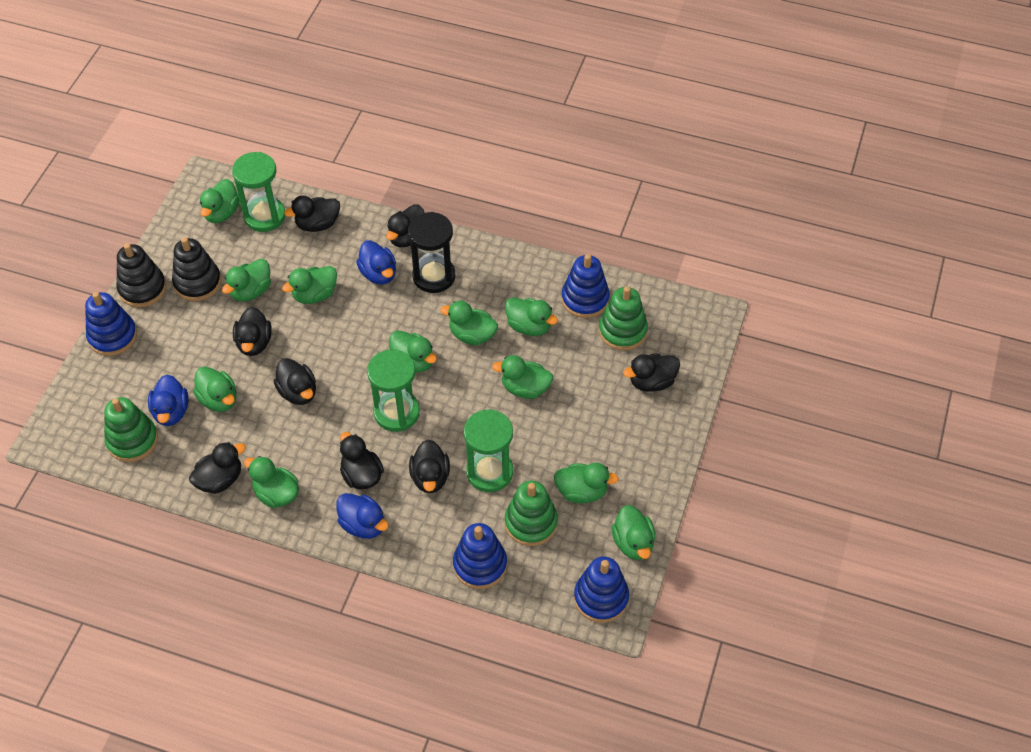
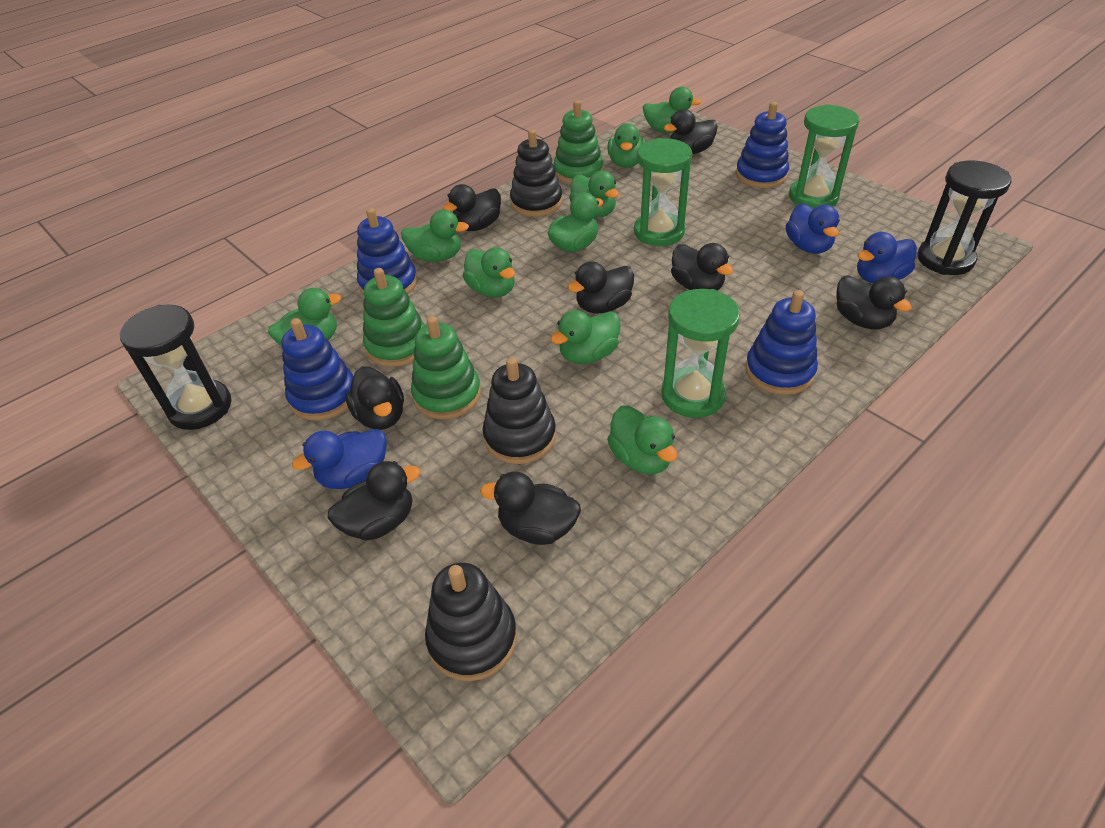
black hourglass: [408,212,456,293] = 1 -> [120,305,232,430] [918,160,1012,275] = 2
black stacking toy: [117,243,166,307] [172,237,221,301] = 2 -> [425,563,517,681] [482,357,556,464] [510,130,562,217] = 3
green duck: [193,366,237,412] [200,179,240,223] [222,259,271,302] [244,456,299,508] [282,266,337,304] [389,330,437,372] [440,301,498,345] [492,355,553,399] [505,297,558,336] [554,463,619,503] [612,505,655,560] = 11 -> [268,288,341,345] [401,210,469,262] [463,247,515,298] [548,193,603,252] [551,310,620,364] [569,171,619,217] [607,124,646,168] [607,406,677,474] [643,87,701,133] = 9

